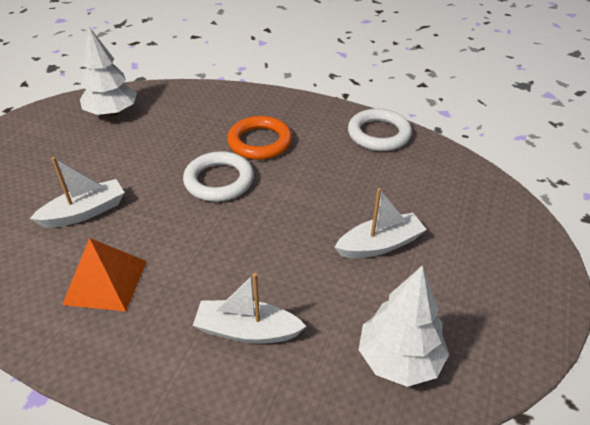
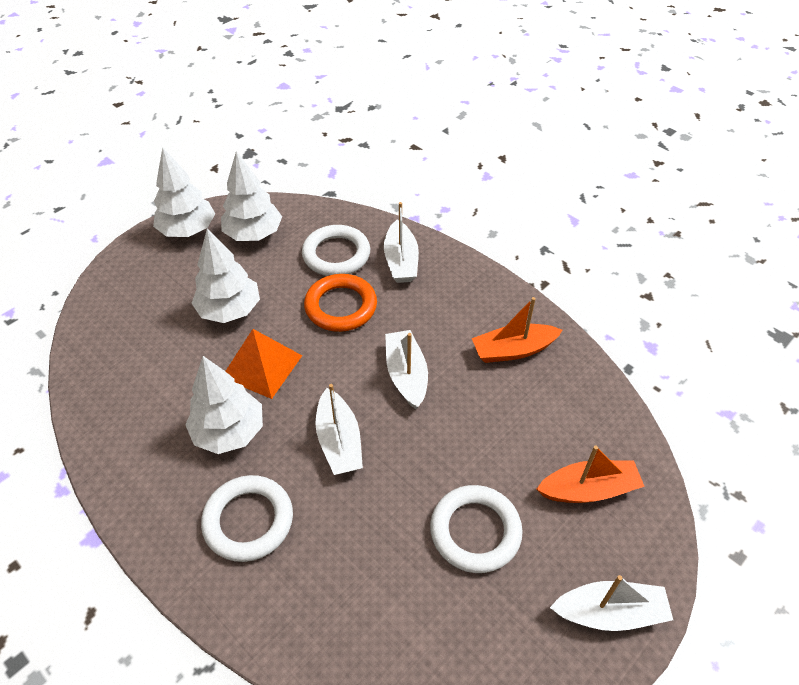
orange boat: none = 0 -> [472,297,563,363] [537,446,645,503] = 2
white boat: [30,157,125,228] [193,273,306,344] [334,188,427,258] = 3 -> [316,384,363,475] [384,202,419,283] [385,330,428,409] [550,575,673,631] = 4
white ring: [183,151,254,202] [348,109,412,151] = 2 -> [201,475,293,562] [302,225,370,276] [430,485,523,573] = 3
white tree: [80,27,137,117] [359,265,449,387] = 2 -> [153,147,215,237] [185,356,263,454] [191,229,260,323] [221,151,282,241] = 4

